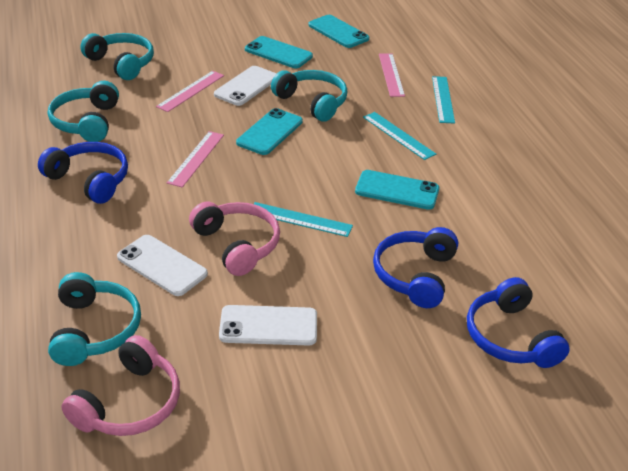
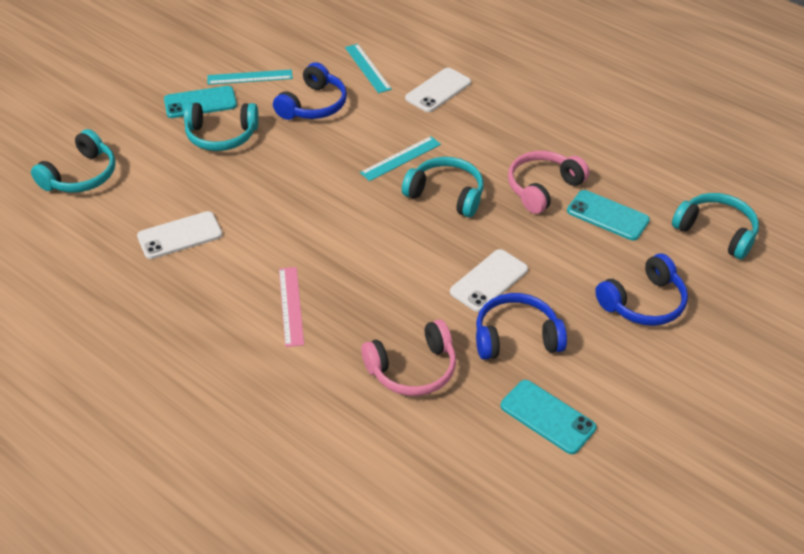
pink ruler: [156,71,224,112] [167,131,224,187] [379,53,405,97] = 3 -> [279,267,304,347] = 1
turquoise phone: [236,108,303,155] [245,36,313,68] [309,15,369,48] [355,170,439,210] = 4 -> [164,86,237,118] [500,380,597,454] [567,190,650,241] = 3

